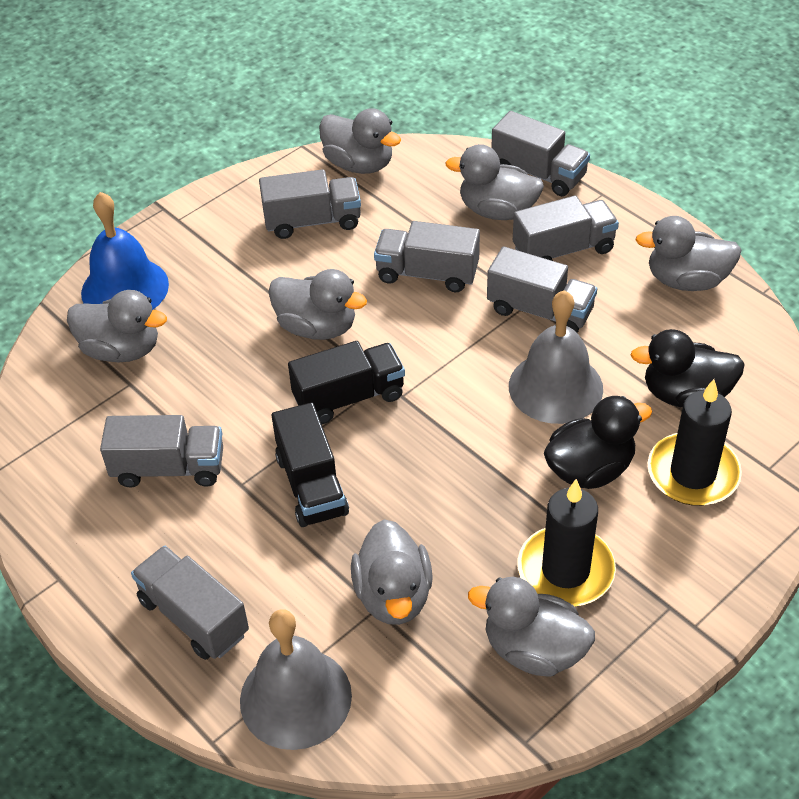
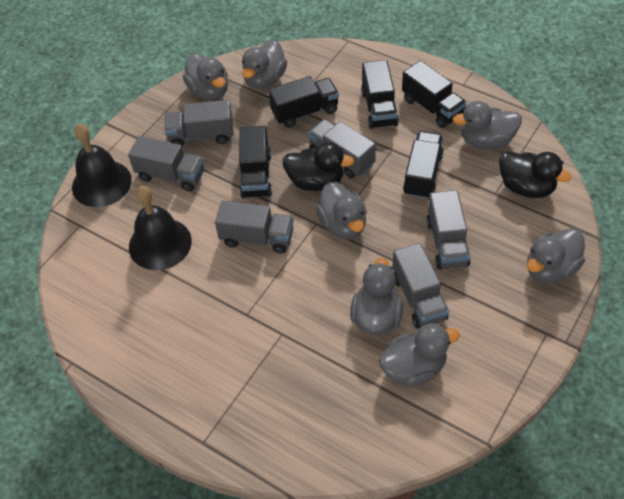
black bell: none = 0 -> [72,124,132,207] [129,186,192,270] = 2
black candle: [518,479,616,607] [648,379,742,506] = 2 -> none = 0
black truck: [272,402,349,527] [288,341,405,424] = 2 -> [239,126,272,198] [268,76,339,128] [361,60,399,129] [402,60,467,128] [403,131,444,199] = 5
blue bell: [81,192,169,310] = 1 -> none = 0
grey bell: [240,609,352,750] [509,290,603,424] = 2 -> none = 0
grey truck: [100,415,223,488] [131,546,249,660] [259,169,361,239] [374,221,480,292] [487,246,597,333] [491,111,590,197] [513,196,619,260] = 7 -> [128,136,204,191] [165,100,233,146] [215,201,294,254] [308,119,376,178] [392,243,449,329] [426,190,471,270] = 6

